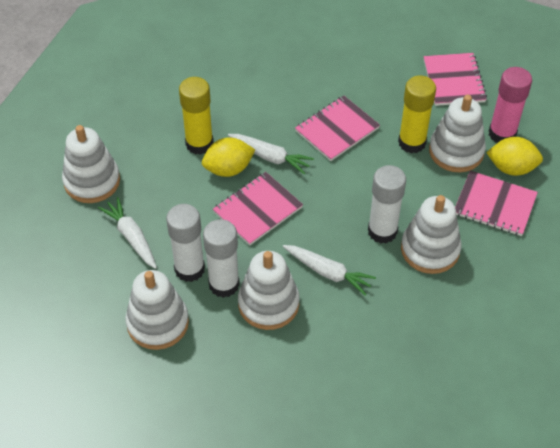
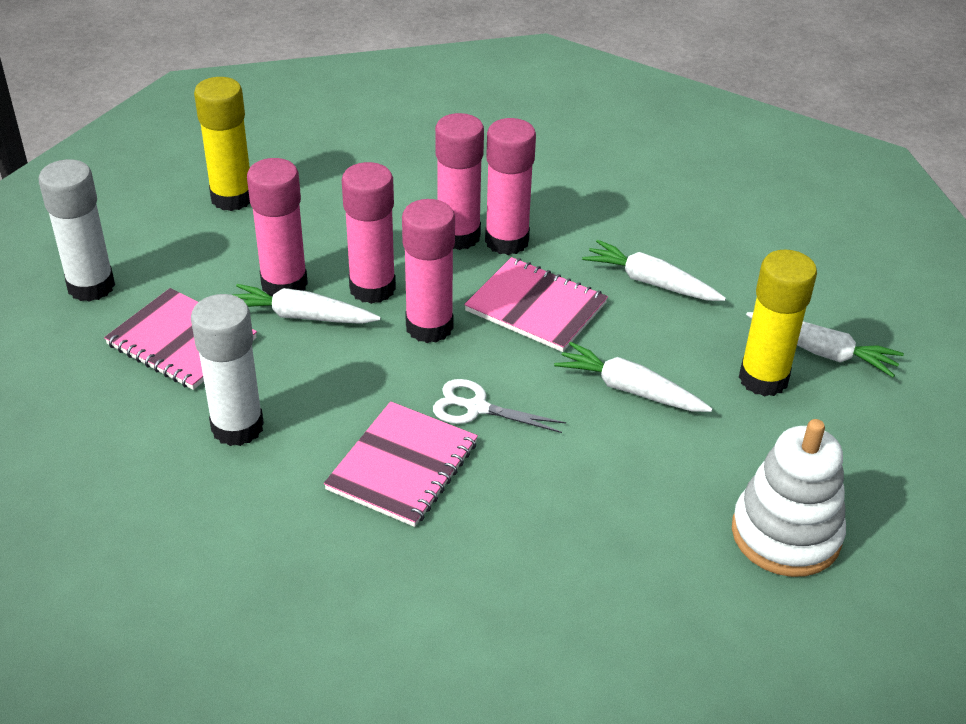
pink glue stick: [489,67,532,143] = 1 -> [247,158,308,297] [342,162,396,304] [402,199,455,343] [435,113,484,250] [485,118,536,255] = 5
pink notebook: [213,172,303,245] [295,96,380,161] [424,53,487,106] [455,171,538,236] = 4 -> [104,288,257,390] [324,401,478,527] [464,257,608,352] = 3
white carrot: [98,197,157,269] [228,134,314,174] [283,245,376,296] = 3 -> [233,284,381,324] [554,342,713,412] [582,240,726,301] [746,312,904,377] = 4
white glue stick: [166,204,205,282] [203,219,240,298] [368,165,406,244] = 3 -> [39,159,115,302] [191,294,264,446] = 2
white scissors: none = 0 -> [433,379,566,433] = 1
white stacking toy: [62,125,120,203] [125,270,189,350] [238,251,300,330] [401,195,462,274] [429,94,486,172] = 5 -> [732,419,846,577] = 1
yellow lemon: [202,138,255,177] [486,137,543,176] = 2 -> none = 0

